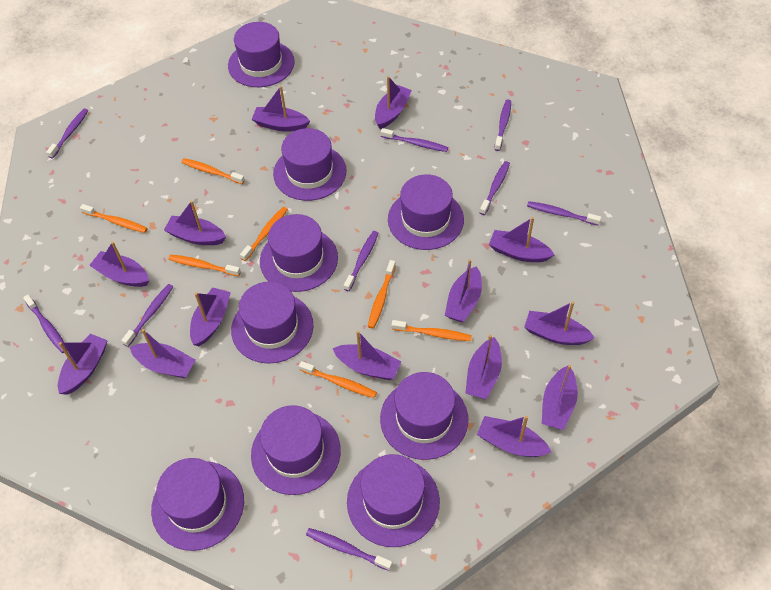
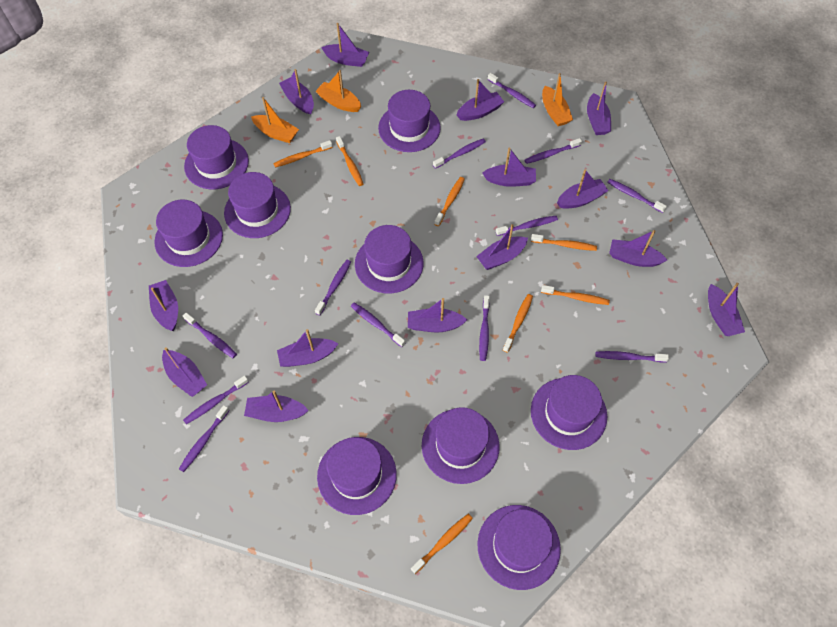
orange boat: none = 0 -> [251,97,299,143] [316,70,361,112] [542,73,573,126] = 3
purple toothbrush: [23,295,66,353] [46,108,89,158] [121,284,173,347] [306,528,392,571] [344,231,379,291] [381,128,448,152] [480,161,510,215] [494,100,511,151] [527,201,601,226] = 9 -> [179,405,230,472] [183,313,237,358] [183,375,249,424] [315,260,351,315] [351,303,405,347] [433,139,486,169] [479,295,490,361] [488,73,536,108] [496,216,558,236] [525,138,582,164] [595,351,669,362] [607,179,667,213] = 12

